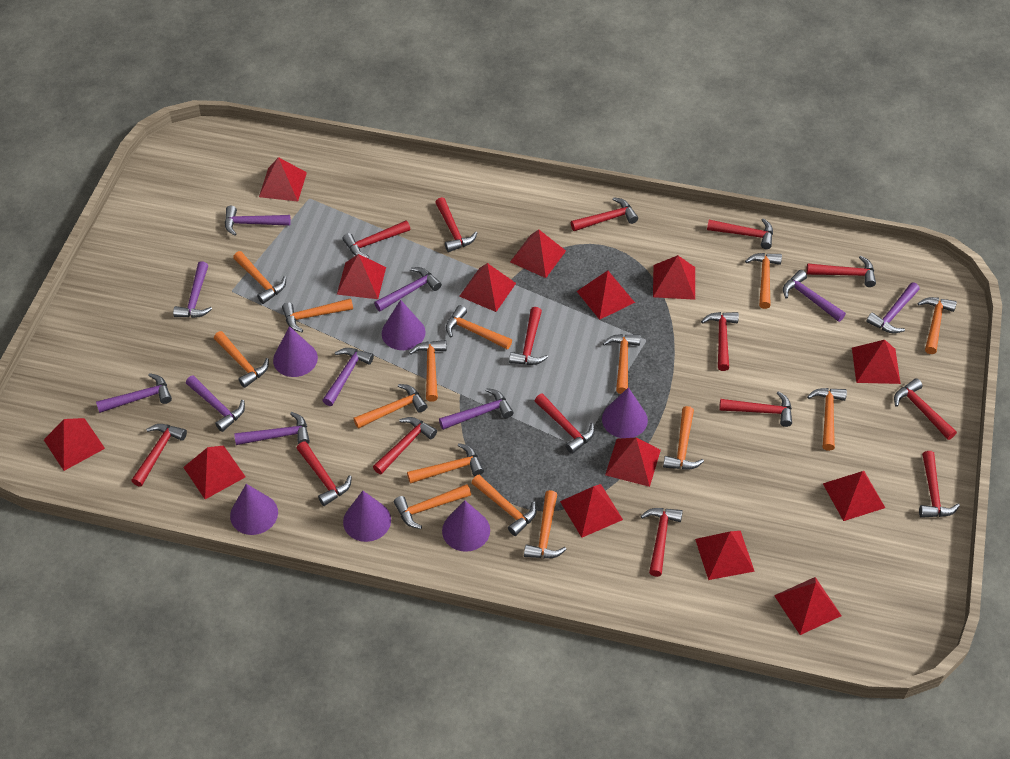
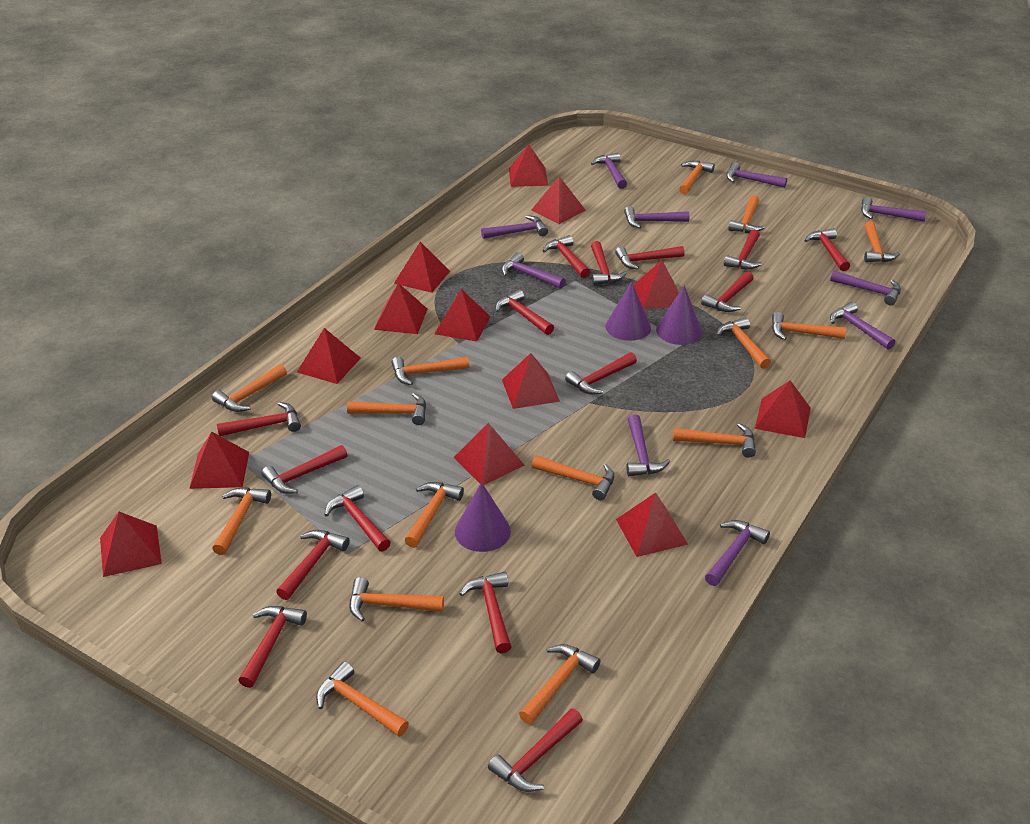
purple cone: [230,484,278,535] [273,326,318,377] [343,491,391,542] [382,300,425,350] [442,501,490,552] [602,387,648,438] = 6 -> [455,482,511,552] [605,281,651,341] [656,285,702,345] = 3
red pyramid: [44,418,105,471] [183,446,246,499] [259,157,307,202] [337,254,386,299] [459,263,516,312] [510,229,566,278] [560,484,623,538] [577,271,635,320] [605,438,661,487] [653,255,695,300] [695,531,755,580] [774,577,842,635] [823,471,885,521] [852,340,901,384] = 14 -> [100,512,162,577] [189,431,249,489] [297,328,361,384] [374,283,428,334] [394,242,450,293] [434,289,490,342] [453,423,525,485] [502,353,560,409] [509,144,548,187] [531,176,586,224] [616,493,688,557] [634,260,679,310] [755,380,811,438] = 13

